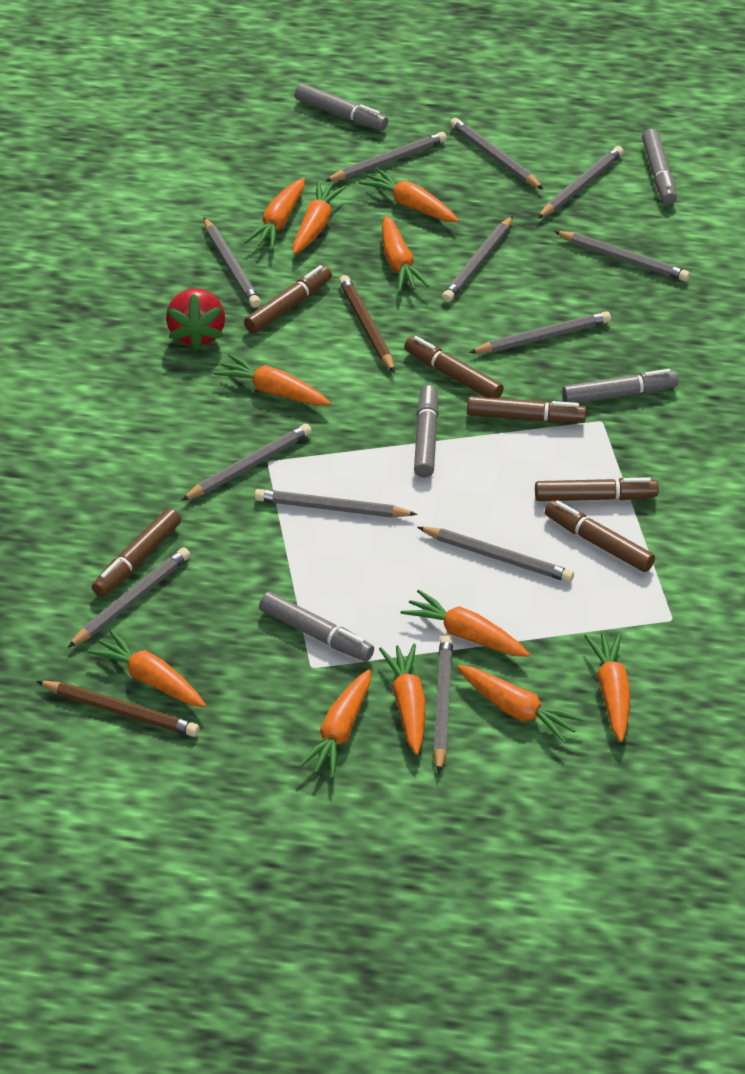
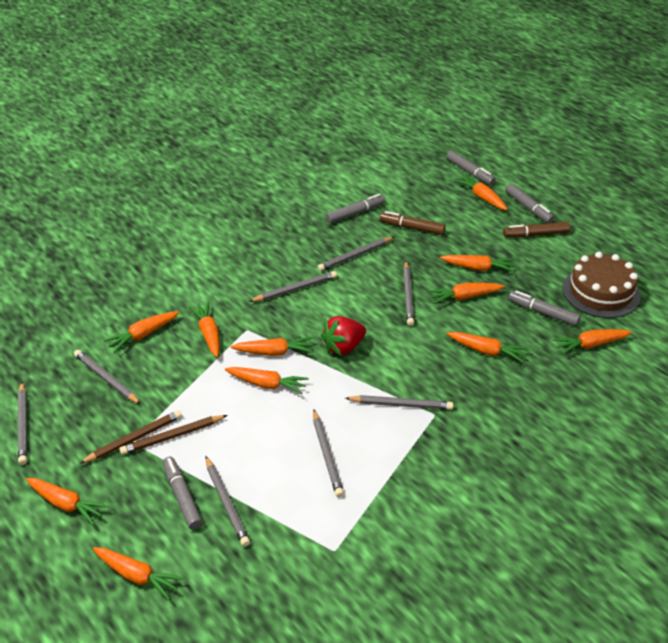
brown cake: none = 0 -> [562,252,640,318] = 1
brown marker: [92,508,181,597] [244,265,332,334] [404,336,504,398] [467,396,587,423] [535,477,659,501] [545,500,655,572] = 6 -> [380,211,446,235] [503,222,570,237] = 2
grey pencil: [68,548,190,648] [181,424,312,501] [204,218,261,308] [254,489,417,518] [325,132,447,181] [418,527,574,582] [433,635,453,774] [442,216,513,302] [450,118,543,189] [469,311,611,353] [537,146,624,219] [554,231,690,282] = 12 -> [18,382,27,465] [74,350,141,405] [206,456,250,547] [249,271,337,302] [313,409,344,497] [318,237,394,271] [345,395,453,410] [403,261,414,326] = 8

